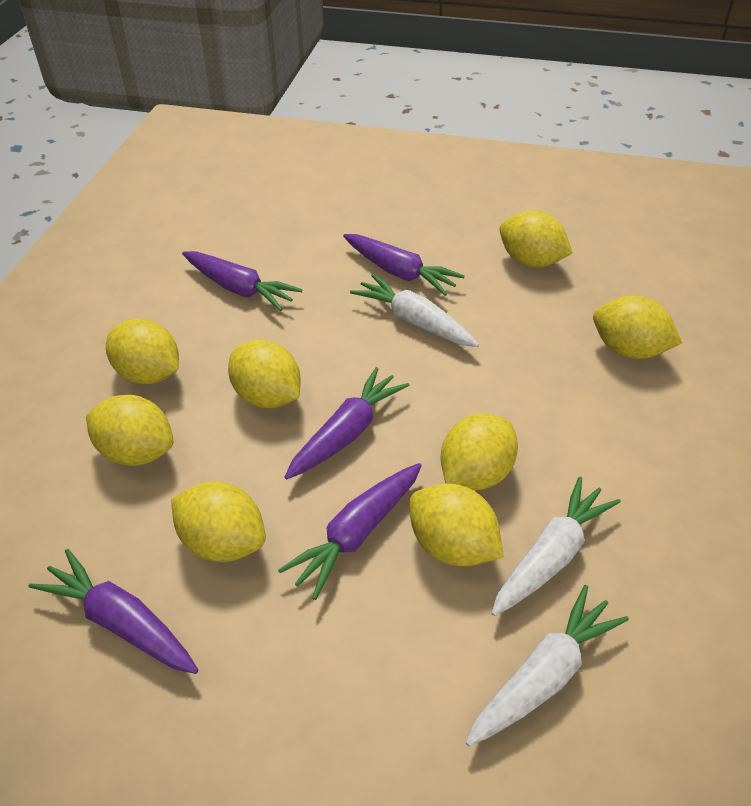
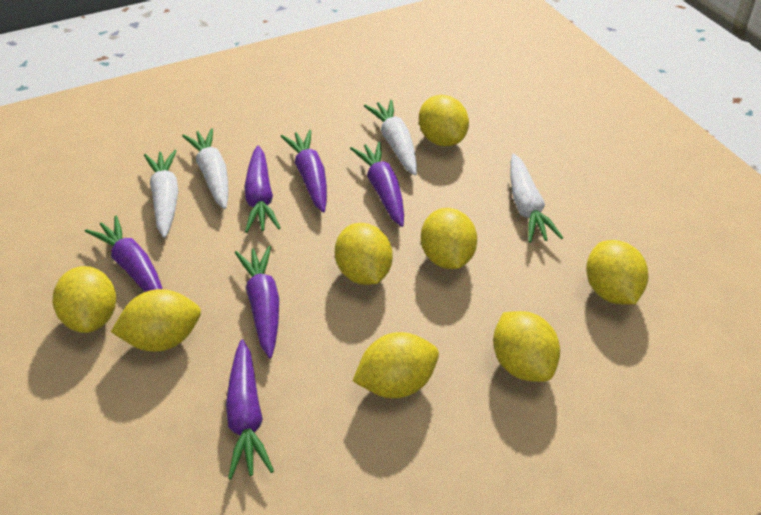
purple carrot: [29,549,198,674] [182,251,302,311] [278,463,422,600] [285,367,409,479] [343,234,465,296] = 5 -> [85,216,163,292] [226,339,274,479] [235,246,279,358] [244,146,281,233] [281,130,327,212] [350,142,404,227] = 6
white carrot: [350,274,479,347] [466,584,629,746] [491,476,621,616] = 3 -> [144,150,179,238] [182,128,228,209] [364,100,417,175] [510,153,563,243] = 4

